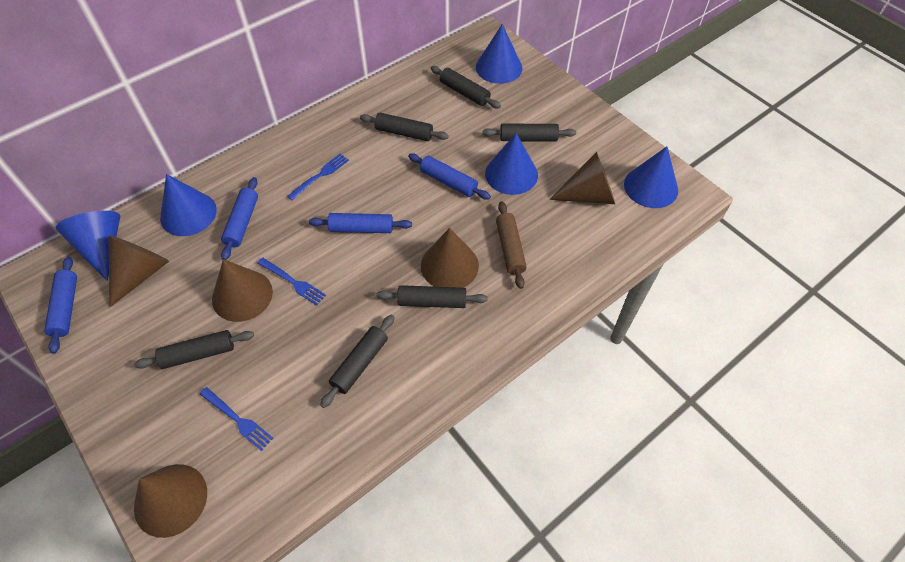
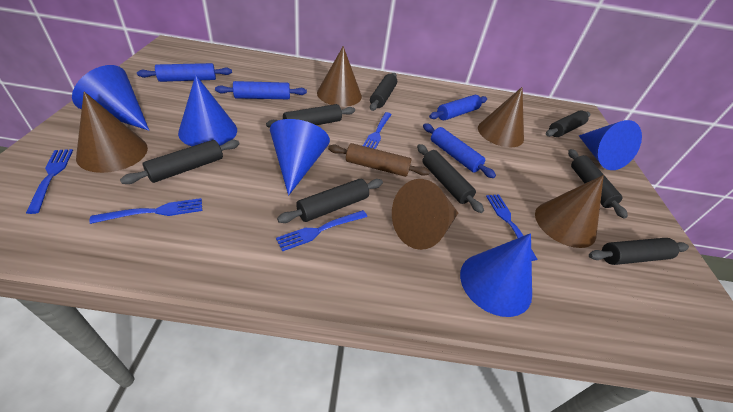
black rolling pin: [134,330,254,369] [320,315,395,408] [360,113,449,141] [377,285,488,308] [431,66,501,109] [483,124,576,141] = 6 -> [120,140,239,184] [266,104,355,128] [277,179,383,223] [370,73,397,111] [417,144,484,213] [546,110,590,137] [568,149,628,218] [589,238,689,265] = 8
blue fork: [200,387,273,451] [257,258,326,306] [287,154,349,200] = 3 -> [26,149,73,214] [90,198,202,224] [276,210,367,252] [363,112,392,149] [486,195,538,261] = 5

